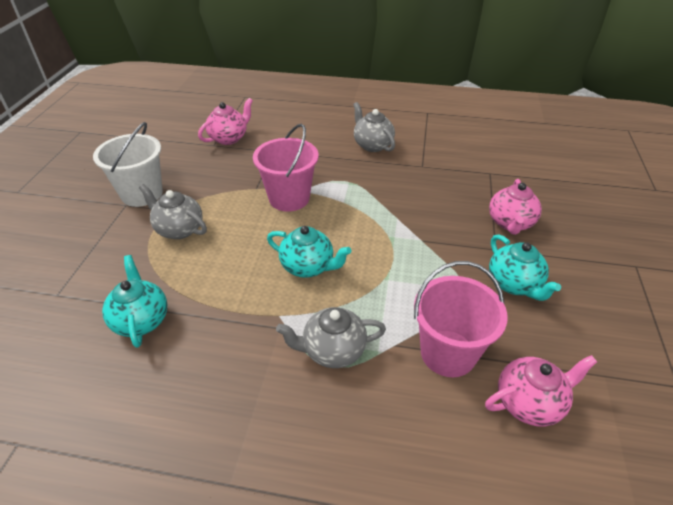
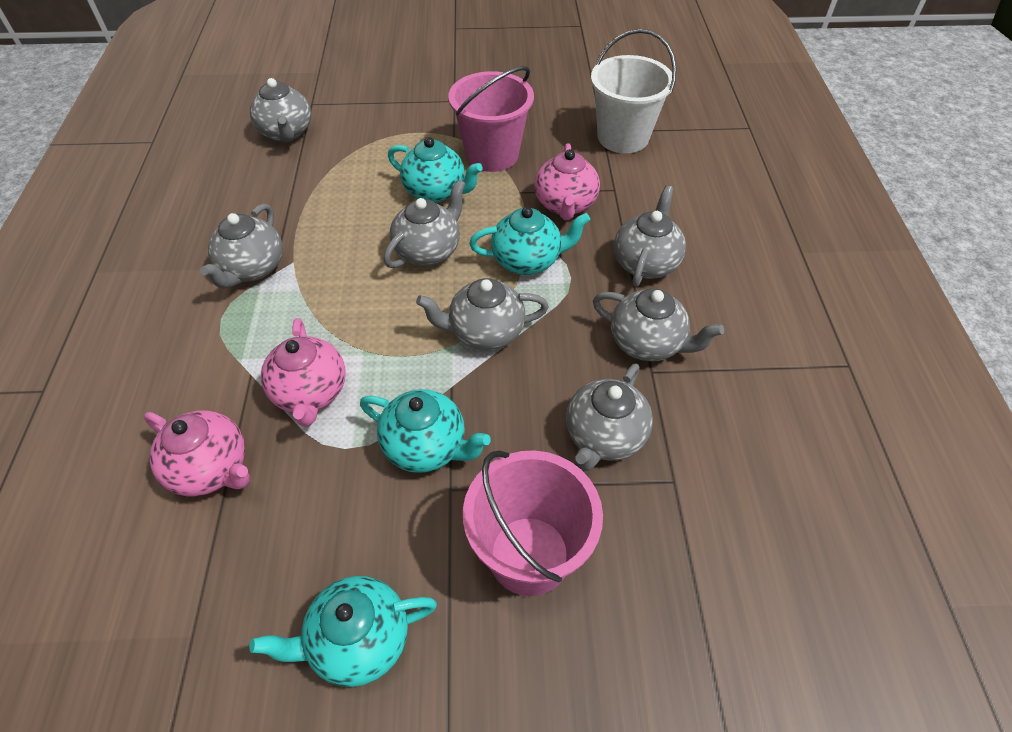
grey teapot: [139,184,207,239] [276,307,386,368] [353,102,395,152] = 3 -> [200,203,283,288] [250,78,311,142] [383,179,466,268] [416,278,549,350] [566,363,653,471] [593,288,724,361] [614,186,686,287] = 7
turquoise teapot: [102,255,167,348] [267,226,351,278] [489,234,561,301] = 3 -> [249,576,437,687] [360,389,491,473] [388,137,483,203] [469,207,590,275] = 4

